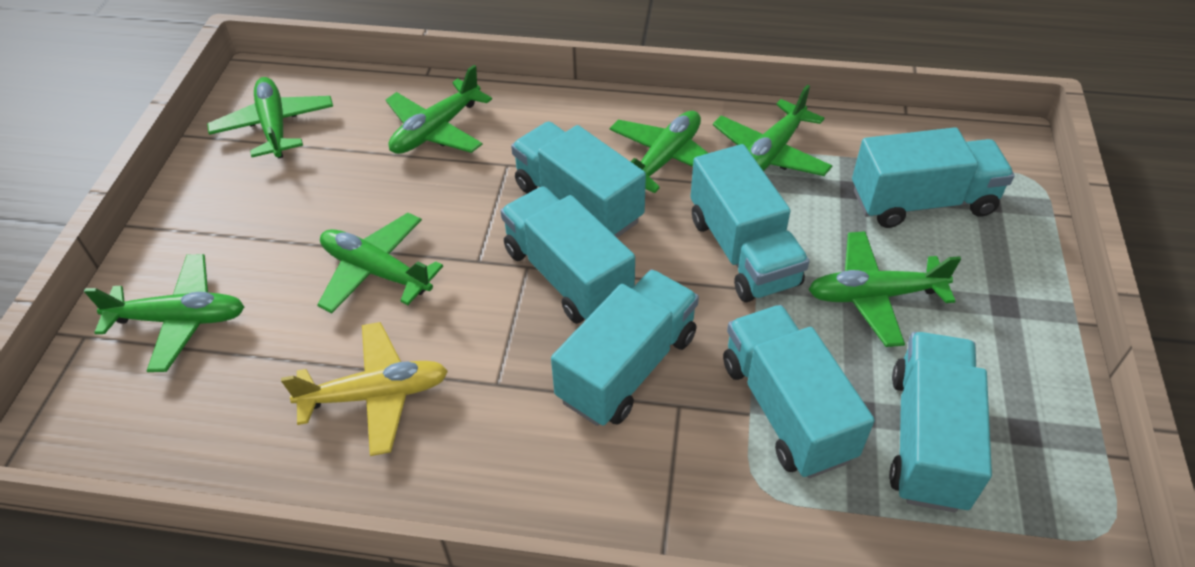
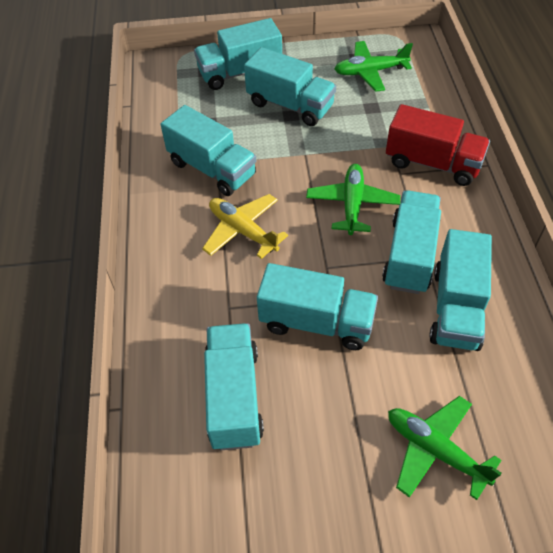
green plane: [84,254,244,372] [207,77,333,159] [317,213,443,313] [385,65,492,154] [609,111,708,193] [713,85,833,176] [808,231,961,347] = 7 -> [306,164,400,235] [334,41,413,92] [388,396,502,500] = 3
red truck: none = 0 -> [386,104,490,186] = 1

